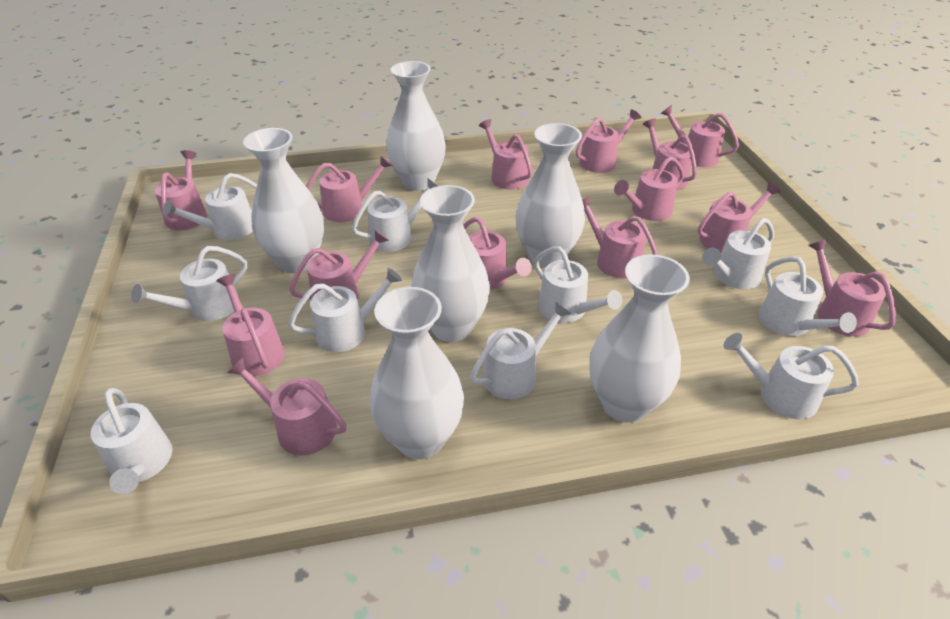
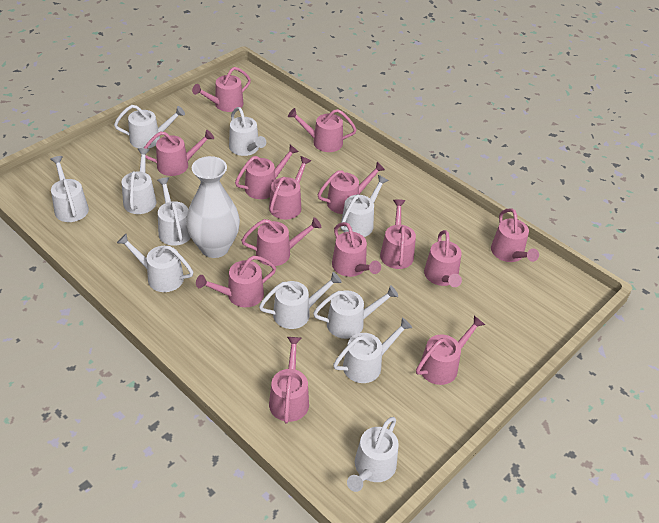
white vase: [243,128,324,273] [370,287,464,459] [386,61,446,191] [411,185,490,342] [515,123,585,268] [589,254,690,423] = 6 -> [186,156,240,258] = 1
white watering can: [91,388,172,494] [131,246,247,321] [163,173,257,240] [288,268,402,352] [352,178,437,252] [470,302,572,399] [534,246,622,323] [702,218,774,289] [723,333,859,419] [759,256,857,336] = 10 -> [50,156,89,222] [114,105,185,149] [117,234,193,292] [121,148,157,214] [157,177,191,246] [229,107,266,156] [259,272,342,329] [313,285,398,339] [333,318,412,383] [341,175,389,237] [347,417,399,492] = 11

